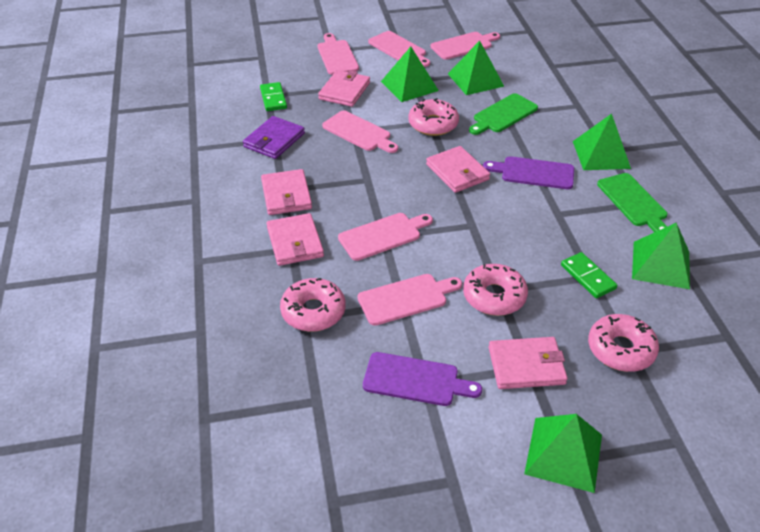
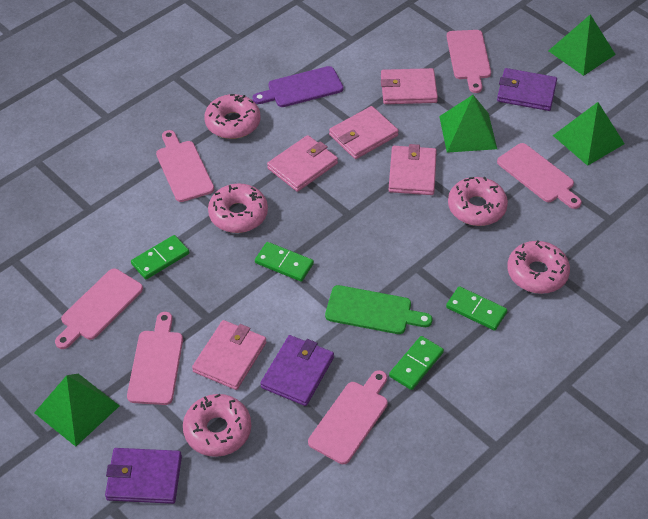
green cutting board: [469,93,538,135] [597,173,668,232] = 2 -> [325,285,432,334] = 1
green domino: [260,82,287,111] [561,252,617,298] = 2 -> [131,235,189,279] [255,242,314,282] [389,336,444,390] [446,286,507,331] = 4
green pyramid: [381,47,439,102] [448,41,504,95] [524,414,602,493] [573,114,631,170] [632,222,690,289] = 5 -> [34,374,120,447] [439,95,497,153] [548,14,616,76] [553,102,625,166] = 4
pink donut: [280,278,346,332] [408,98,459,136] [463,264,528,316] [588,314,659,372] = 4 -> [183,394,251,457] [204,94,260,139] [208,183,268,233] [448,177,508,226] [507,241,570,294] = 5
purple cutting board: [363,352,482,406] [483,156,574,189] = 2 -> [253,66,343,107] = 1
purple wallet: [243,116,305,159] = 1 -> [105,448,182,504] [260,335,334,406] [497,68,557,111] = 3

